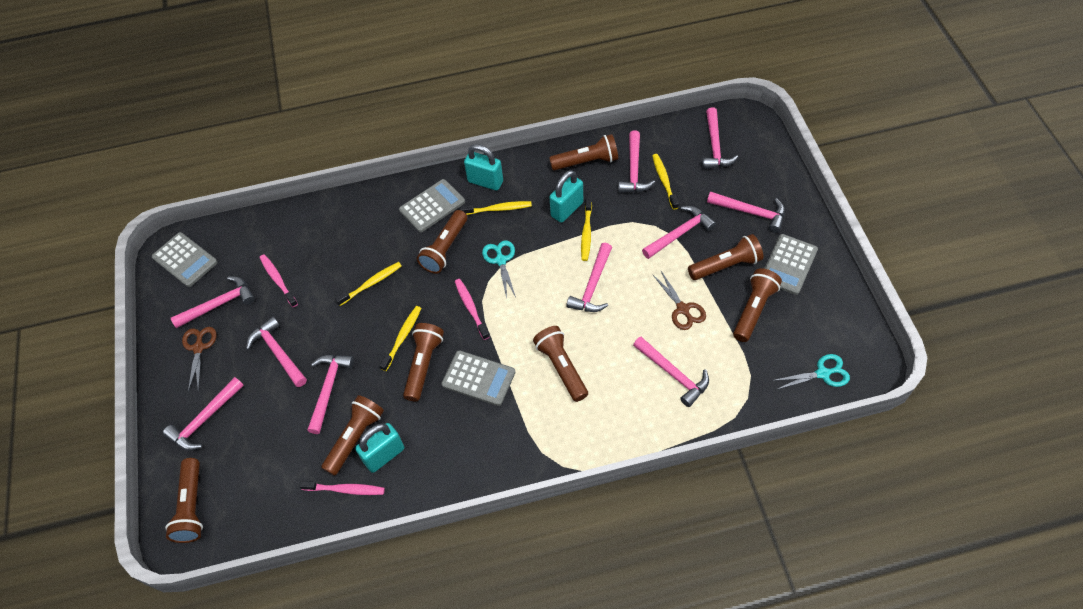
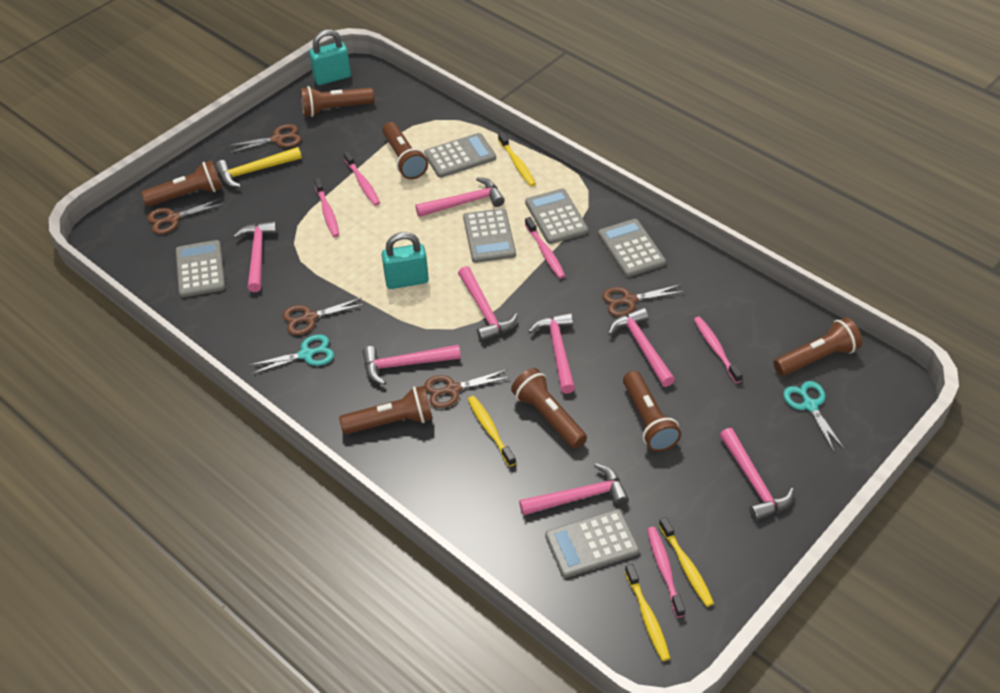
brown flashlight: [165,458,203,543] [321,395,384,476] [403,323,444,402] [417,210,467,274] [533,326,588,402] [549,134,618,171] [688,234,763,280] [733,268,782,342] = 8 -> [141,160,222,207] [300,86,374,117] [339,386,433,434] [382,122,428,179] [511,368,587,449] [623,371,681,452] [773,317,862,376] = 7
brown scissors: [182,327,217,392] [653,271,706,330] = 2 -> [147,198,223,234] [228,124,301,153] [282,297,365,335] [424,369,511,408] [602,284,685,317] = 5
grey calculator: [152,232,217,287] [399,179,465,232] [441,350,515,406] [764,234,818,295] = 4 -> [176,240,225,297] [424,133,496,178] [463,208,516,263] [525,189,588,244] [545,509,640,578] [598,219,666,277] = 6
pink hammer: [163,377,244,451] [171,276,255,328] [246,317,307,387] [307,355,354,434] [566,243,612,312] [618,130,655,193] [633,337,709,407] [642,206,716,259] [702,107,738,169] [707,191,785,233] = 10 -> [233,221,277,292] [362,345,461,385] [415,177,505,217] [458,266,518,341] [519,463,629,515] [528,313,575,394] [608,307,675,387] [720,428,794,521] = 8
pink toothbrush: [260,254,298,307] [299,481,385,495] [455,279,489,340] = 3 -> [314,178,339,237] [343,151,380,206] [525,217,565,279] [647,527,685,618] [694,317,743,383] = 5
turquoise padlock: [355,423,404,473] [464,144,503,191] [549,170,583,223] = 3 -> [309,29,351,85] [382,232,429,289] = 2
yellow hammer: none = 0 -> [215,147,302,188] = 1
yellow toothbrush: [335,262,402,306] [380,306,421,371] [460,201,532,215] [581,197,592,261] [652,154,679,210] = 5 -> [468,396,516,467] [498,132,536,187] [625,564,670,661] [659,517,714,607] = 4

